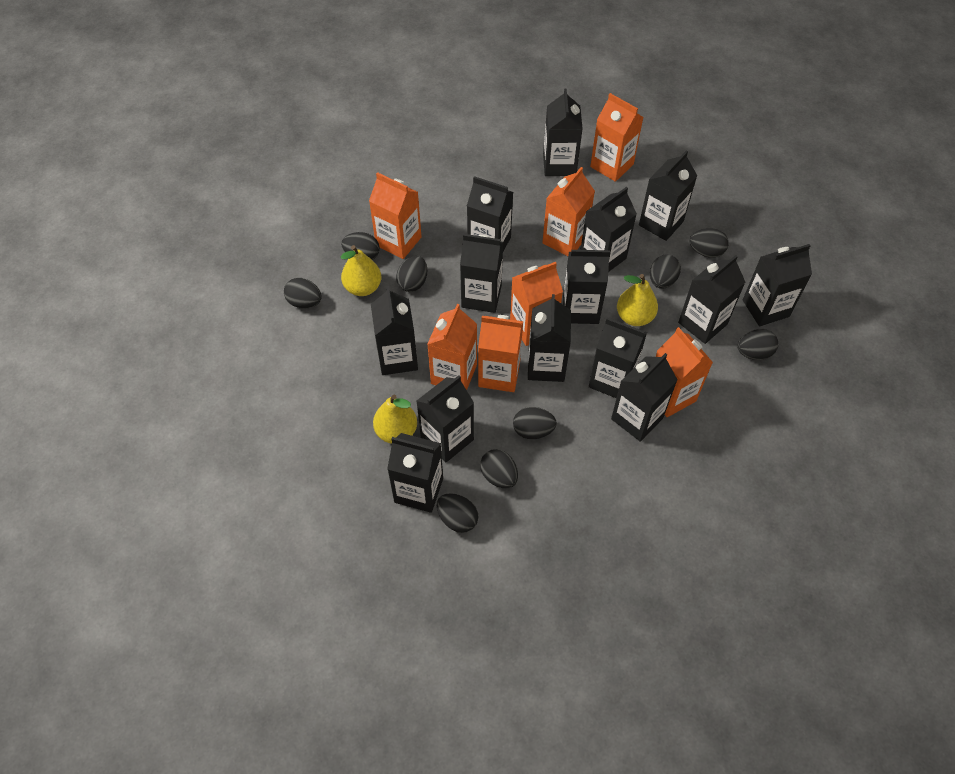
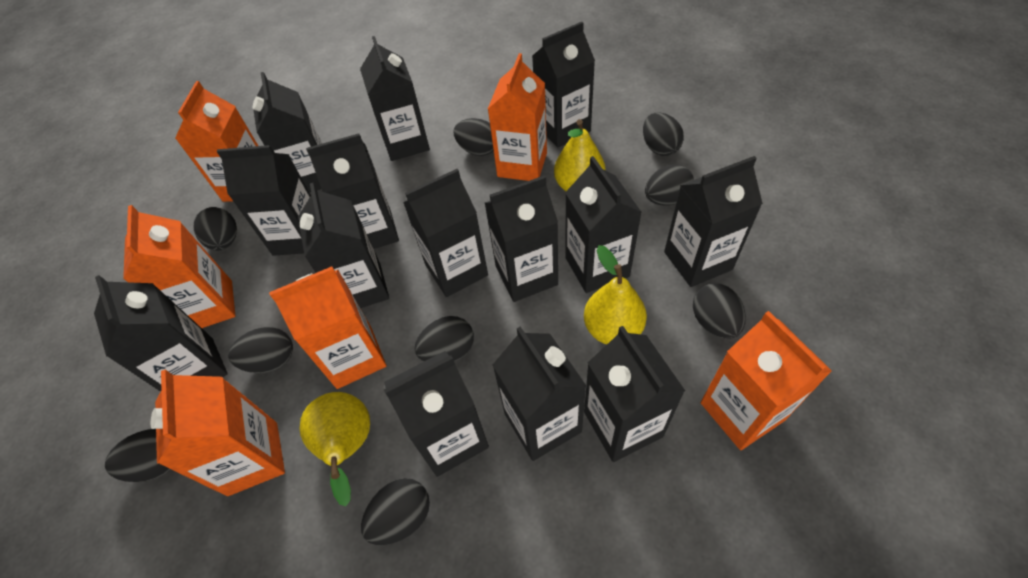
orange carton: [369,172,422,259] [427,304,477,390] [478,315,523,392] [510,262,563,346] [542,167,595,256] [590,93,643,182] [656,327,713,417] = 7 -> [123,205,235,328] [151,369,285,496] [175,81,258,202] [269,267,386,389] [488,53,547,181] [701,311,832,450] = 6

